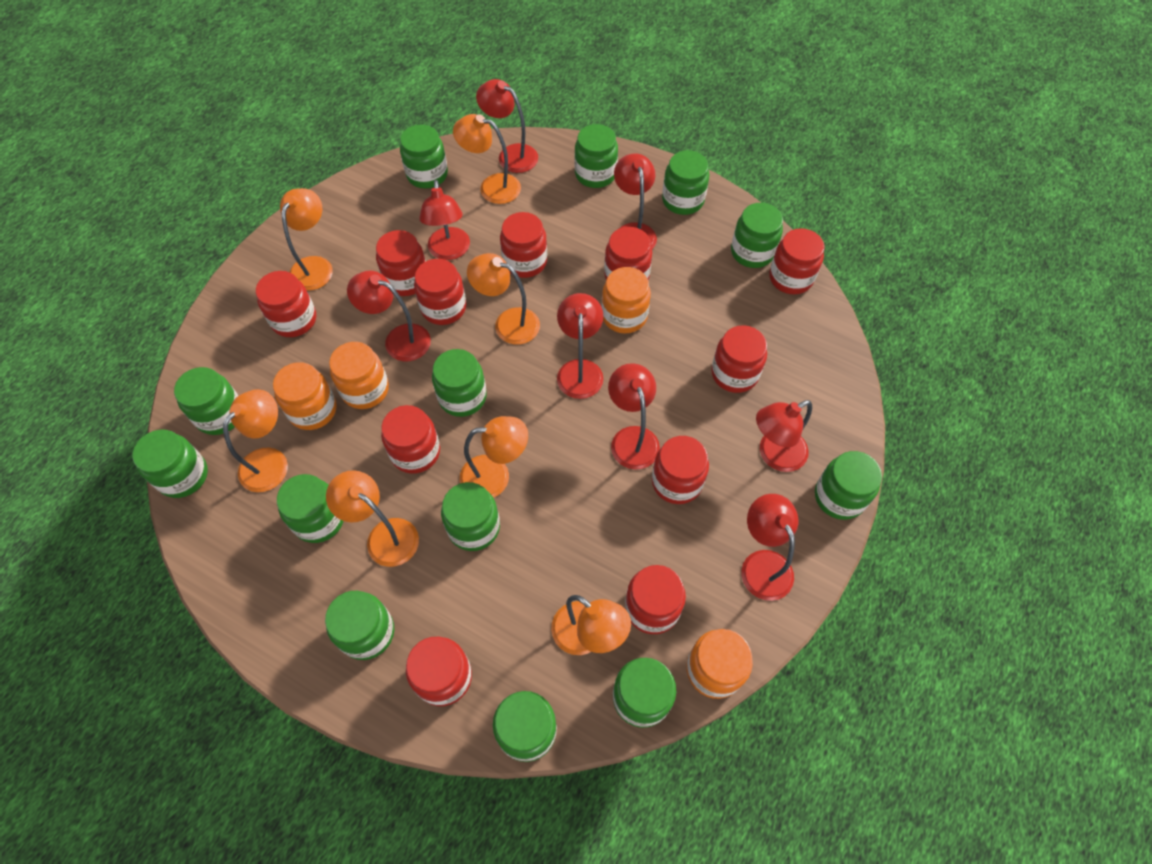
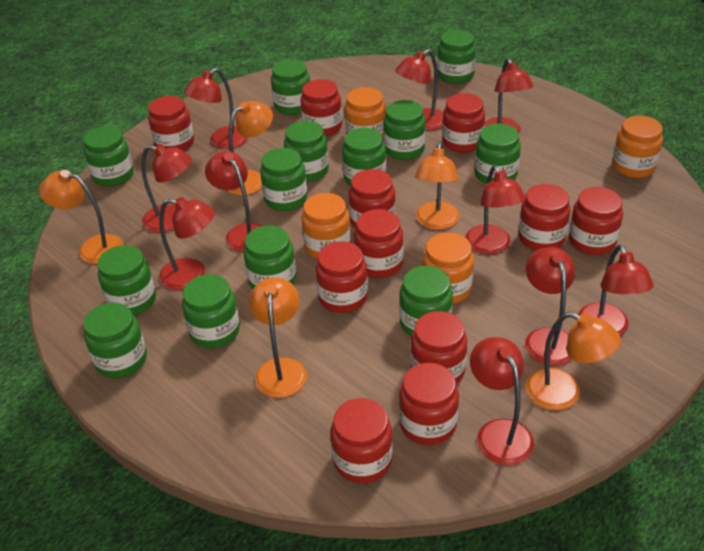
orange lamp: [223,389,288,492] [280,188,333,291] [326,470,419,567] [453,114,521,204] [460,416,528,498] [467,253,540,345] [551,595,631,655] = 7 -> [39,170,124,264] [228,101,273,195] [249,277,307,398] [415,142,459,230] [526,312,621,410] = 5
red lamp: [347,271,431,361] [419,180,470,260] [476,79,538,173] [557,293,604,399] [608,363,660,470] [614,153,657,249] [741,494,799,601] [756,400,812,472] = 8 -> [142,144,192,233] [159,197,215,290] [184,68,248,149] [205,151,262,252] [395,49,443,130] [465,165,526,255] [470,337,534,465] [485,58,534,133] [525,247,575,366] [578,245,654,336] = 10

